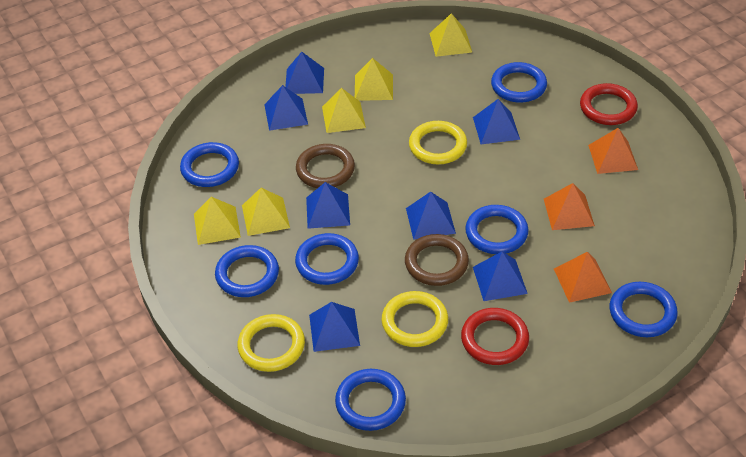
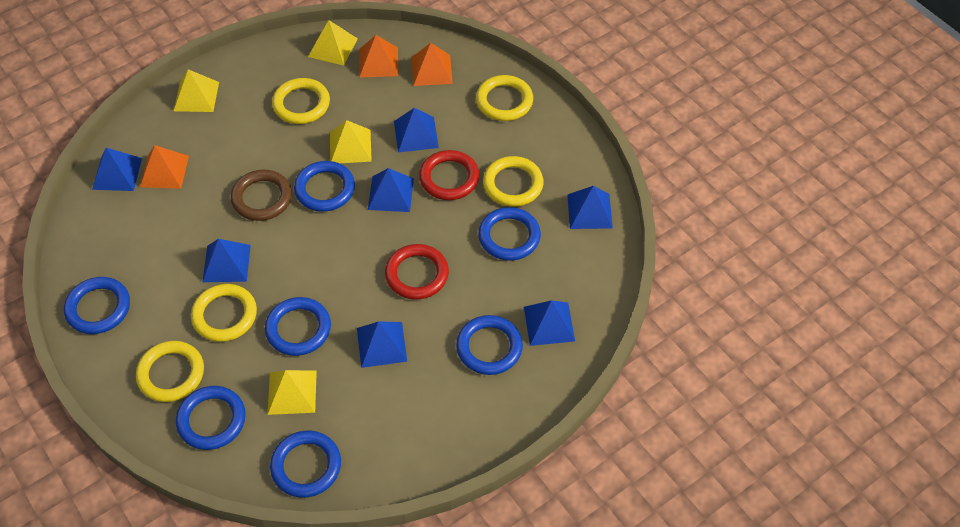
brown ring: [296,144,355,188] [405,234,469,286] = 2 -> [231,169,292,221] = 1
yellow pyramid: [194,197,241,245] [242,188,290,236] [322,88,366,133] [355,58,393,101] [429,13,472,57] = 5 -> [174,69,219,112] [268,370,317,415] [308,20,358,65] [330,120,372,163] = 4
yellow ring: [237,314,305,372] [382,291,448,347] [409,121,467,164] = 3 -> [136,341,204,402] [191,284,257,342] [272,78,330,124] [476,75,533,121] [483,156,544,207] = 5

